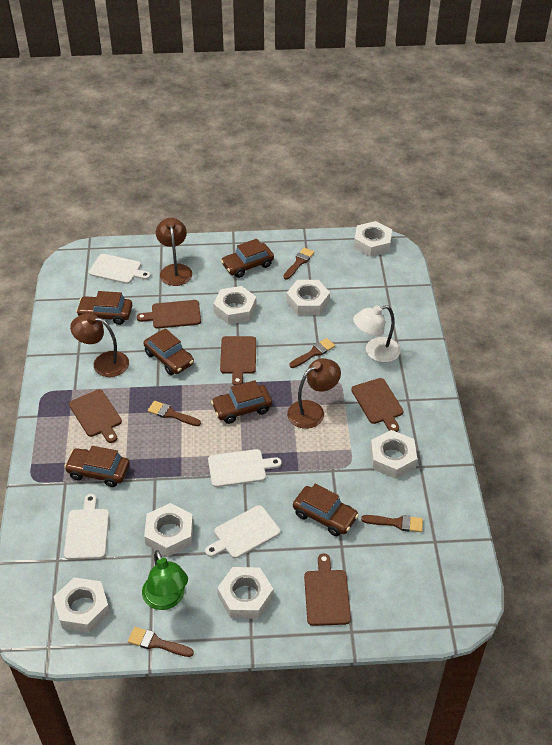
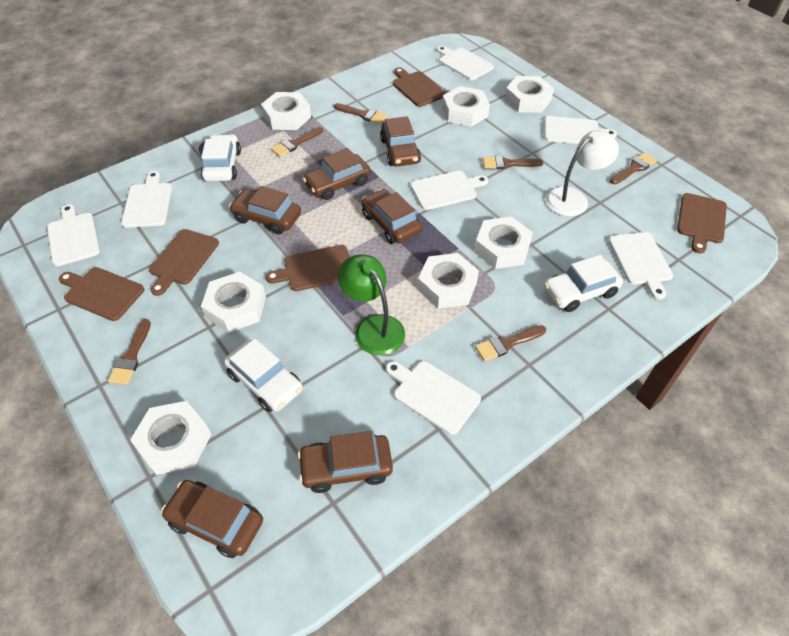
brown brush: [128,627,194,657] [148,401,201,426] [283,248,315,280] [290,338,335,368] [361,515,423,532] = 5 -> [108,319,151,385] [271,127,323,157] [334,103,387,124] [475,325,546,361] [483,156,544,169] [610,153,657,184] = 6
brown lamp: [70,313,129,377] [156,218,192,286] [287,358,341,429] = 3 -> none = 0
white car: none = 0 -> [201,134,241,181] [224,339,303,412] [544,254,623,312] = 3
white cutting board: [64,494,109,560] [89,254,151,284] [205,505,280,559] [208,449,282,487] = 4 -> [47,204,100,266] [121,171,172,228] [386,361,481,435] [410,171,488,210] [437,46,494,80] [544,116,617,144] [608,232,673,300] = 7

